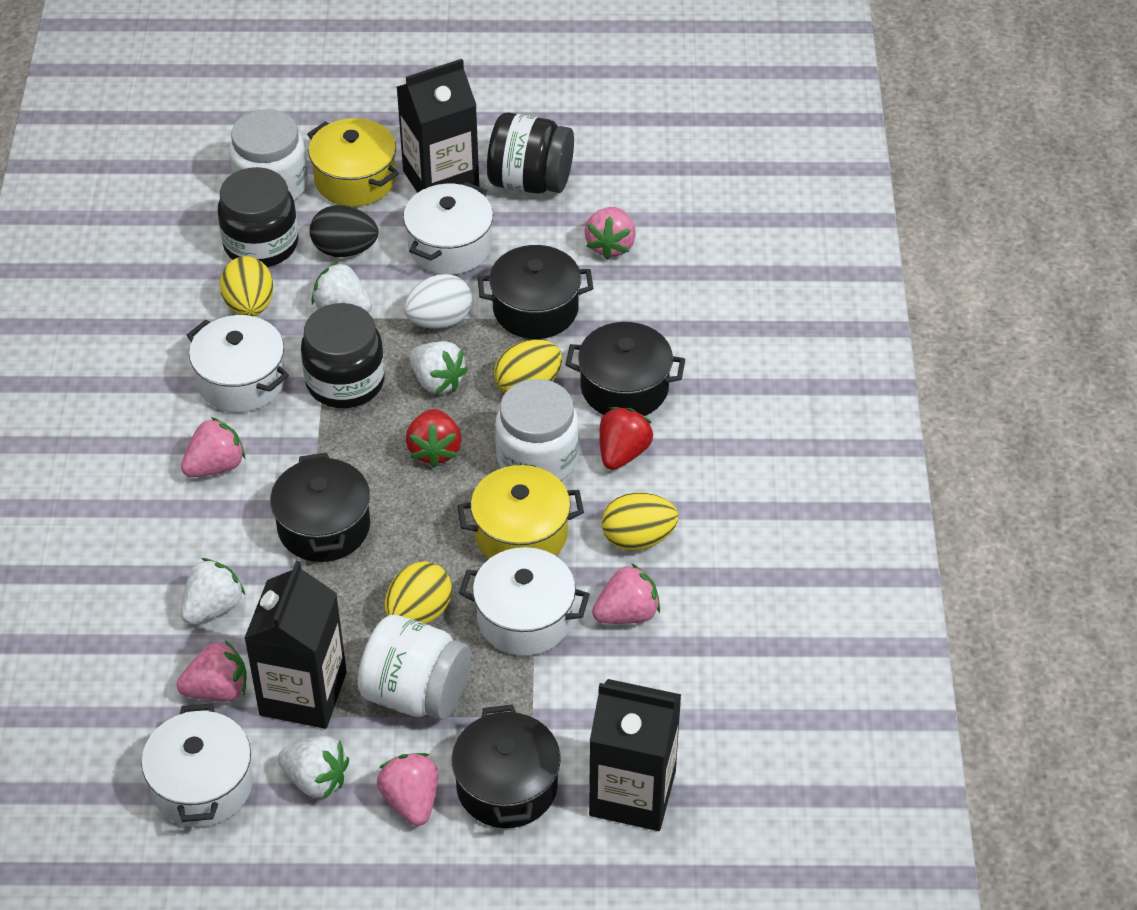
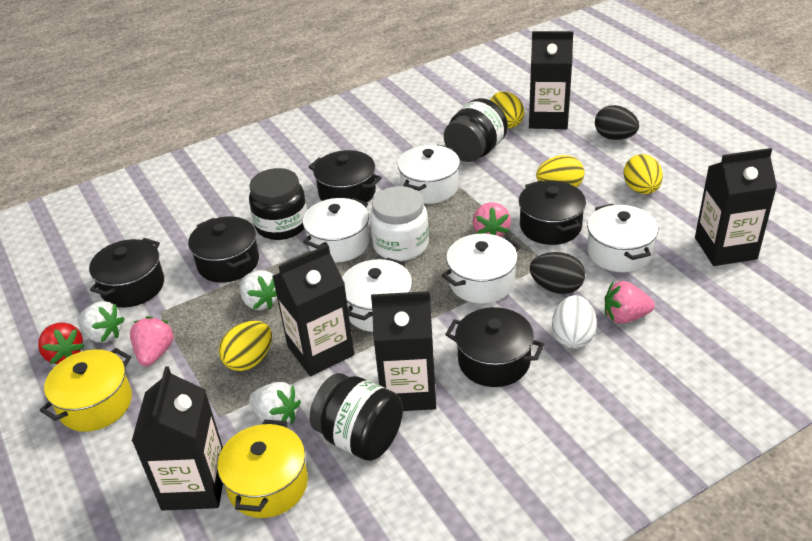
black carton: [245,561,347,729] [397,59,479,193] [589,679,681,831] = 3 -> [132,366,223,510] [273,244,354,376] [371,291,436,411] [529,31,573,129] [695,148,777,266] = 5
black egg: [310,205,378,257] = 1 -> [530,252,585,294] [595,105,639,140] = 2
black pot: [270,452,370,562] [452,704,561,828] [478,245,593,339] [565,322,685,416] = 4 -> [89,238,164,307] [188,217,259,283] [309,150,382,203] [445,307,544,387] [519,180,586,245] = 5
pink strawberry: [177,640,247,702] [181,417,245,477] [377,753,438,826] [584,207,636,260] [592,563,660,624] = 5 -> [130,316,174,367] [473,202,511,237] [605,281,655,324] = 3
red strawberry: [406,409,461,468] [599,407,654,470] = 2 -> [38,322,84,364] = 1
white jar: [229,109,308,201] [358,615,471,720] [495,379,579,481] = 3 -> [370,186,429,261] = 1
white pot: [141,703,253,827] [187,315,289,412] [403,182,493,275] [459,547,590,656] = 4 -> [303,198,370,262] [342,258,412,332] [398,145,460,204] [442,234,521,304] [587,204,658,272] = 5
white strawberry: [181,558,245,625] [278,736,349,799] [311,261,372,313] [409,341,468,394] = 4 -> [77,301,125,343] [240,270,277,310] [249,382,301,427] = 3

